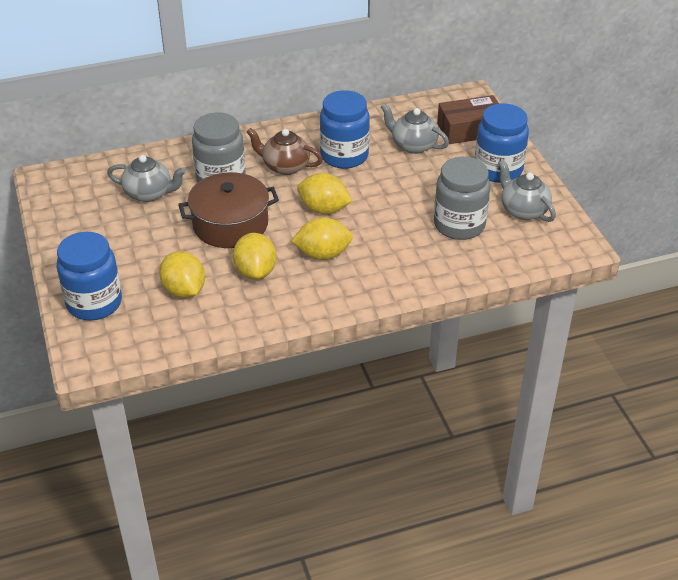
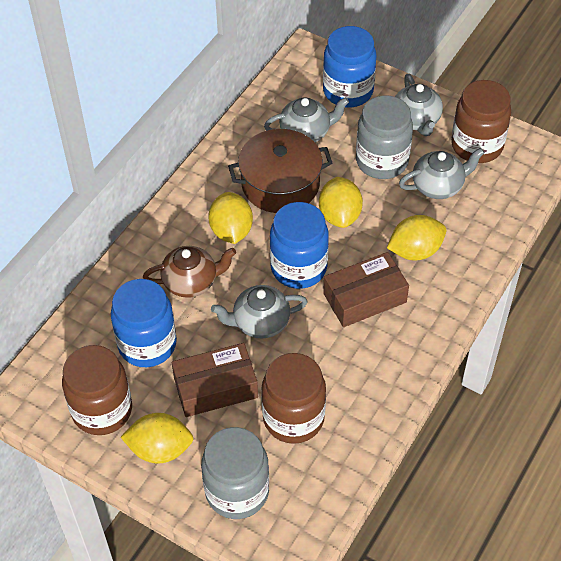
brown box: [437,95,499,144] = 1 -> [172,343,258,417] [323,252,409,327] = 2
brown jar: none = 0 -> [62,345,132,435] [261,353,326,444] [451,80,511,163] = 3
grey teapot: [107,155,186,202] [381,103,449,154] [498,160,556,222] = 3 -> [211,285,308,339] [264,97,349,142] [395,74,443,136] [399,148,485,199] = 4

